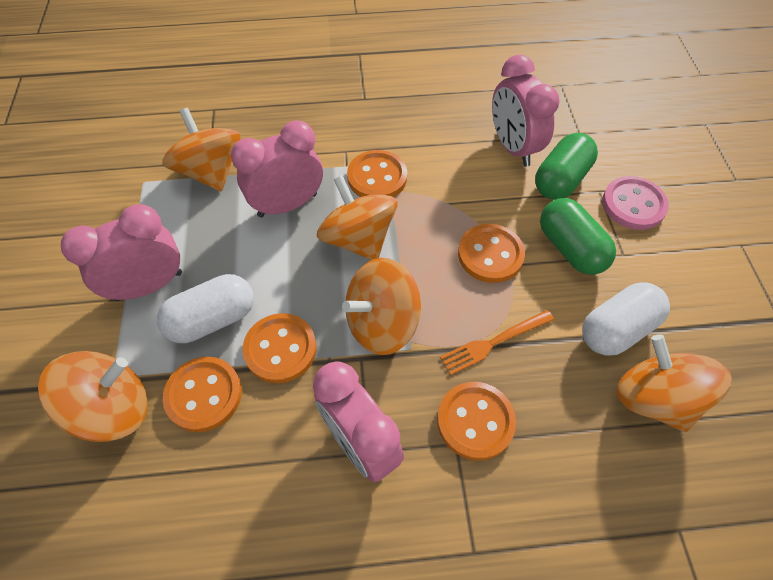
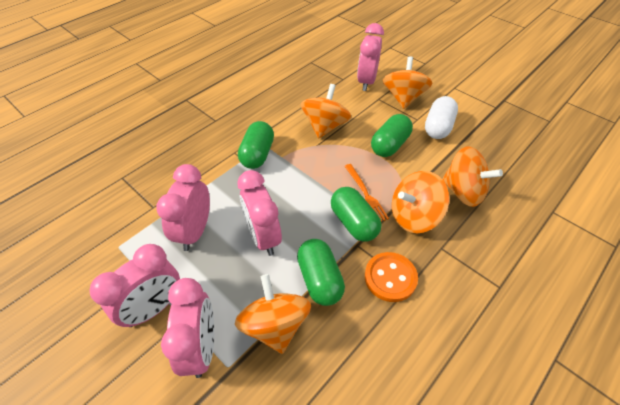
green capsule: [535,133,598,200] [540,198,616,275] = 2 -> [238,121,274,169] [297,239,345,306] [331,187,382,242] [371,114,413,157] = 4
orange button: [163,357,242,432] [243,313,317,383] [347,150,407,197] [437,382,516,460] [458,224,525,283] = 5 -> [365,252,418,302] = 1
pink button: [602,176,669,230] = 1 -> none = 0
pink clock: [61,204,182,301] [231,121,323,218] [313,361,404,482] [492,55,560,166] = 4 -> [90,244,180,327] [157,164,210,251] [161,278,214,378] [237,170,282,256] [357,23,384,91] = 5
white capsule: [157,274,254,343] [582,282,670,356] = 2 -> [425,96,458,139] = 1

